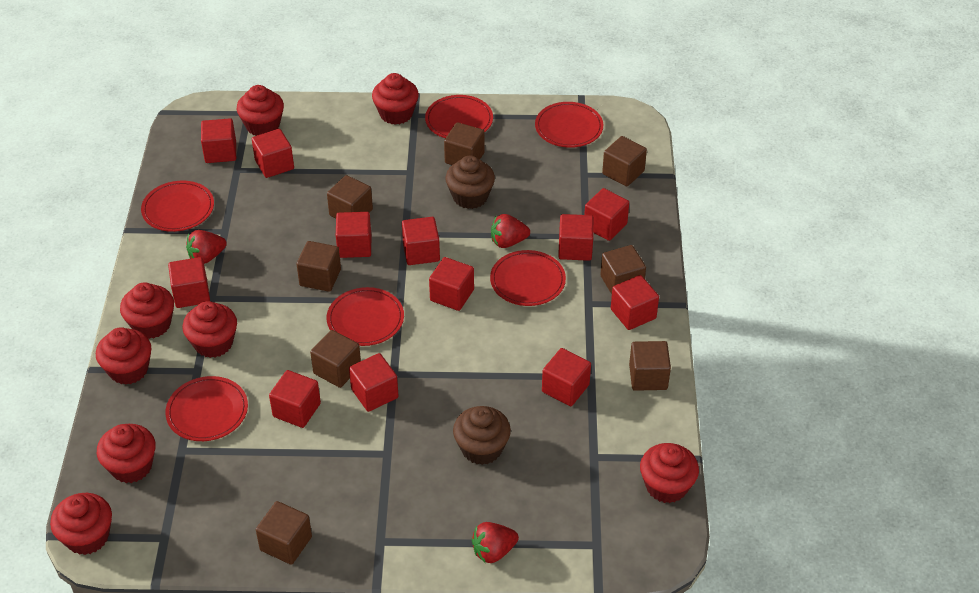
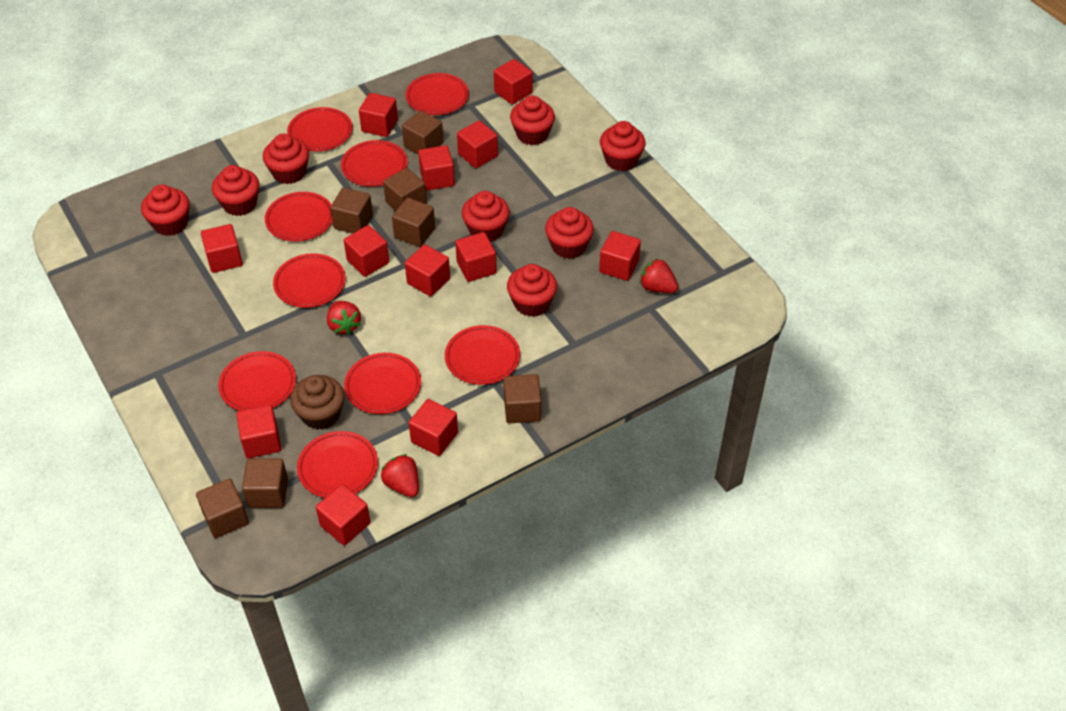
brown cube: [256,501,312,565] [297,241,341,292] [310,330,361,388] [327,175,373,218] [444,122,485,165] [600,245,646,294] [602,136,647,187] [629,341,671,391] = 8 -> [196,479,249,538] [242,459,288,508] [330,188,373,233] [383,168,427,211] [392,198,435,247] [402,110,444,155] [503,374,541,424] = 7
brown cupcake: [445,155,495,209] [453,406,511,465] = 2 -> [290,375,345,430] = 1
red plate: [141,181,214,232] [165,376,248,441] [327,287,404,346] [425,95,493,138] [490,250,566,306] [535,102,603,148] = 6 -> [218,351,296,411] [265,192,333,242] [273,253,346,308] [287,107,353,152] [297,431,378,498] [341,140,408,187] [344,353,421,414] [406,73,469,115] [445,325,520,385] = 9

